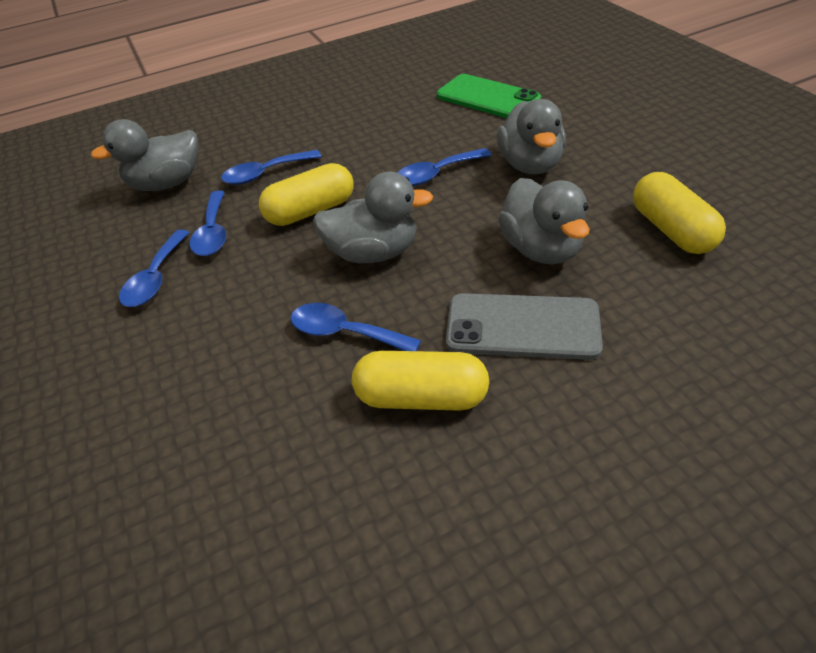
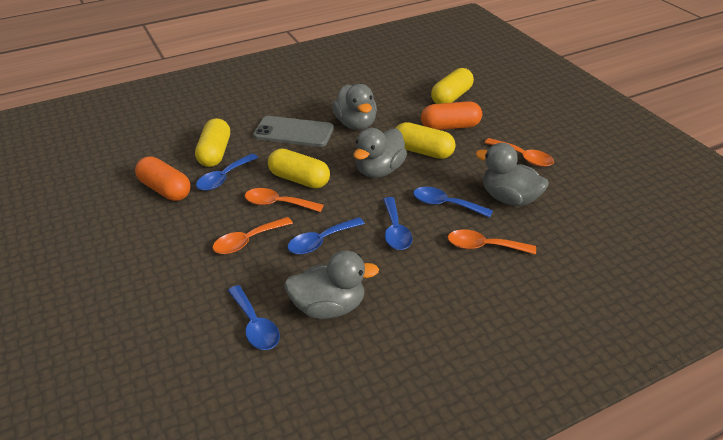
green phone: [437,74,541,118] = 1 -> none = 0
orange capsule: none = 0 -> [135,156,191,201] [421,101,482,130] = 2
orange spoon: none = 0 -> [212,217,293,254] [245,188,324,212] [448,229,536,254] [485,138,554,167] = 4
yellow capsule: [259,163,354,226] [352,351,489,411] [633,172,726,254] = 3 -> [195,118,230,167] [268,149,330,189] [395,122,456,159] [431,68,474,104] = 4

